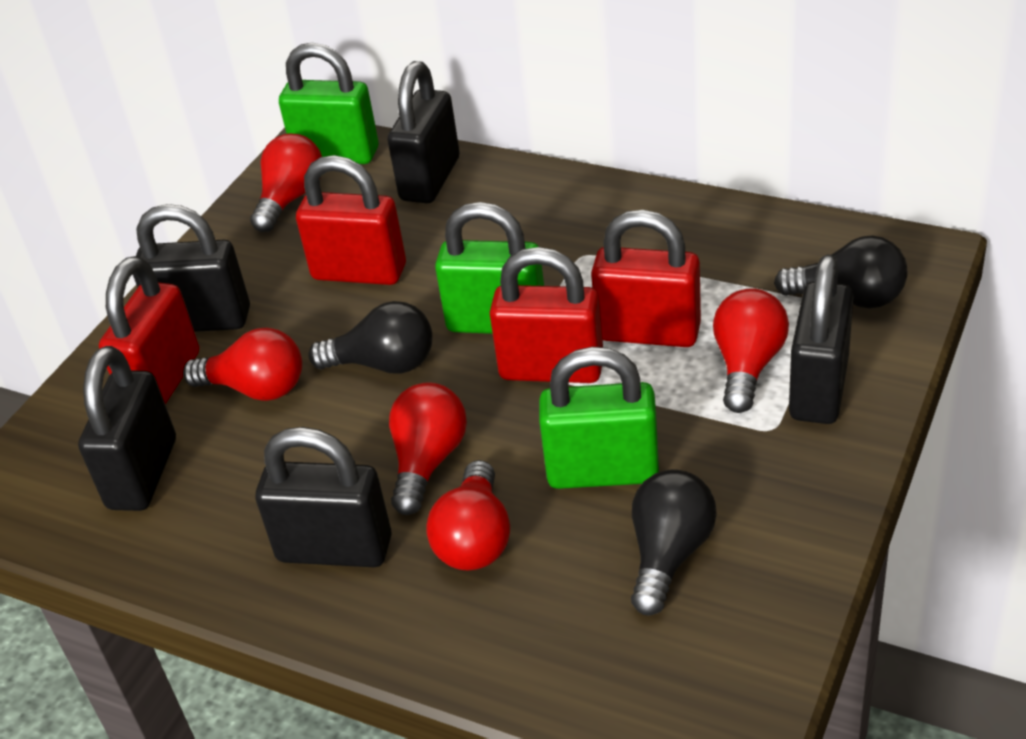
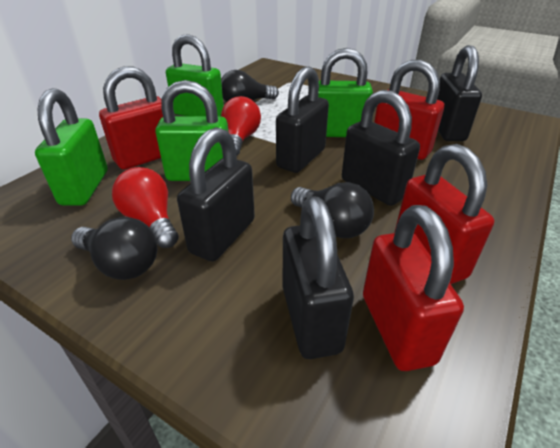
green padlock: [279,43,379,164] [435,202,544,334] [539,347,659,489] = 3 -> [35,88,108,206] [155,80,228,181] [166,34,224,116] [318,48,373,137] = 4
red light bulb: [183,328,302,401] [250,133,322,232] [389,382,467,515] [426,460,510,570] [713,288,789,413] = 5 -> [112,167,179,248] [221,96,261,156] = 2

